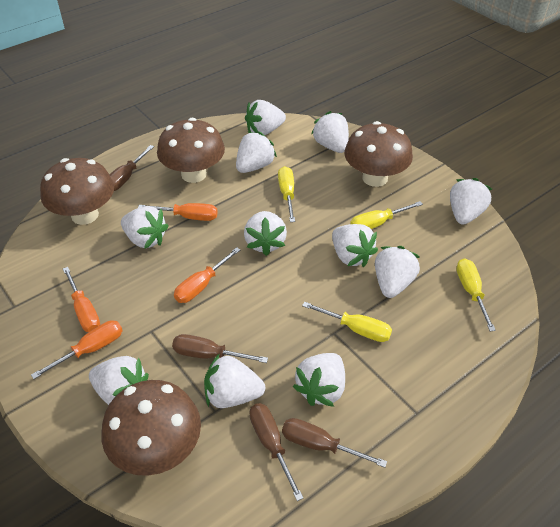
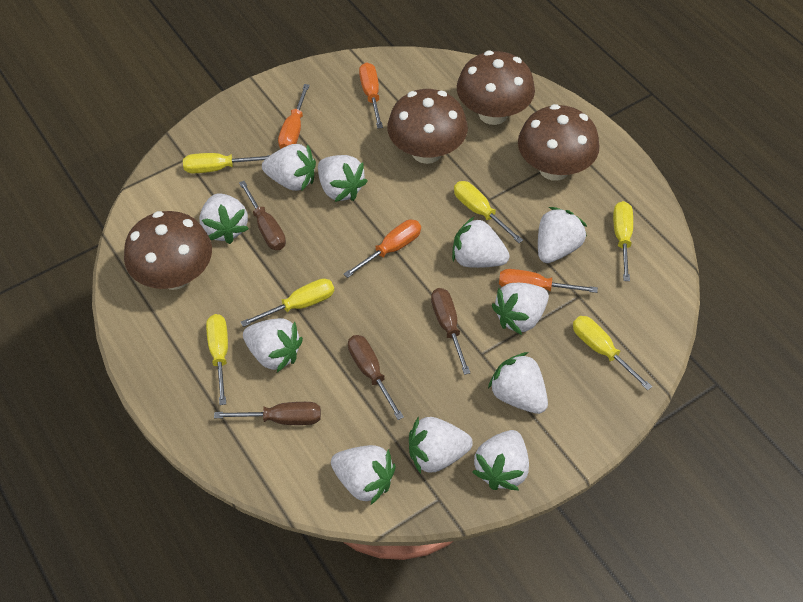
yellow screwdriver: [278,166,295,222] [302,302,392,342] [350,201,423,229] [456,258,496,331] = 4 -> [183,153,270,173] [206,314,228,405] [241,278,334,327] [454,181,523,243] [573,316,652,390] [613,201,633,281] = 6

